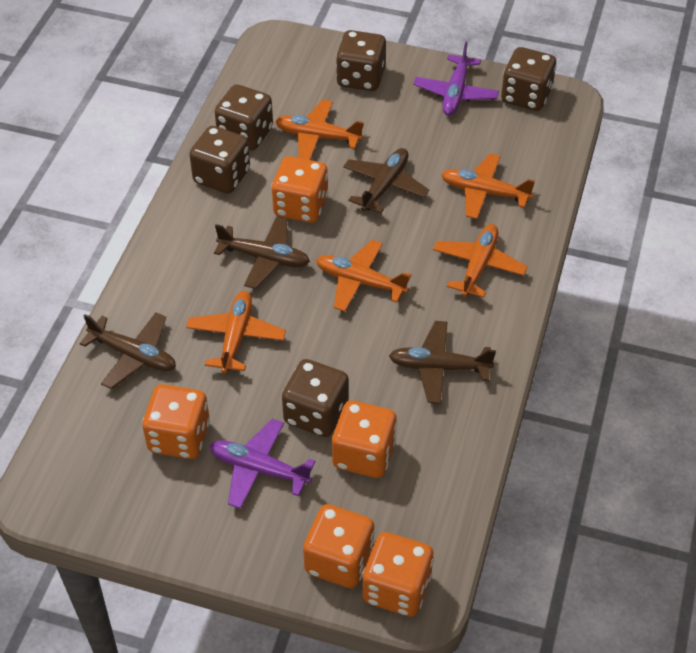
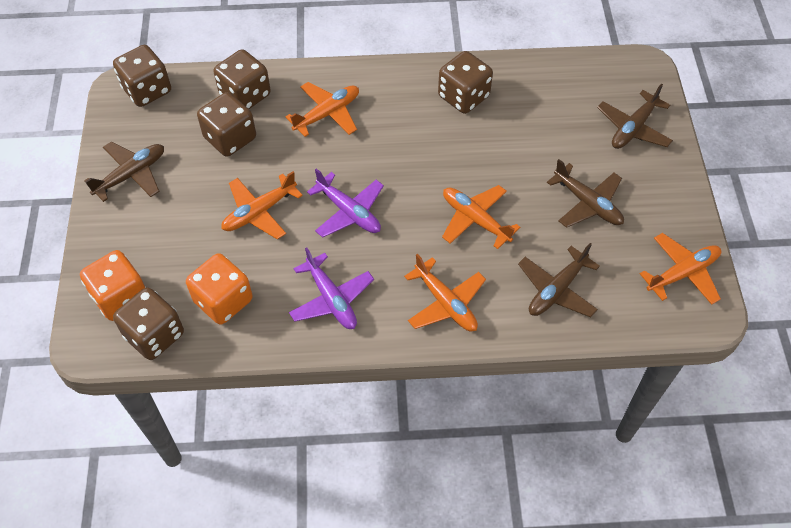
orange dice: [142,384,210,459] [271,156,328,223] [303,504,375,588] [332,401,397,478] [362,532,434,617] = 5 -> [80,250,146,321] [186,253,253,325] = 2

